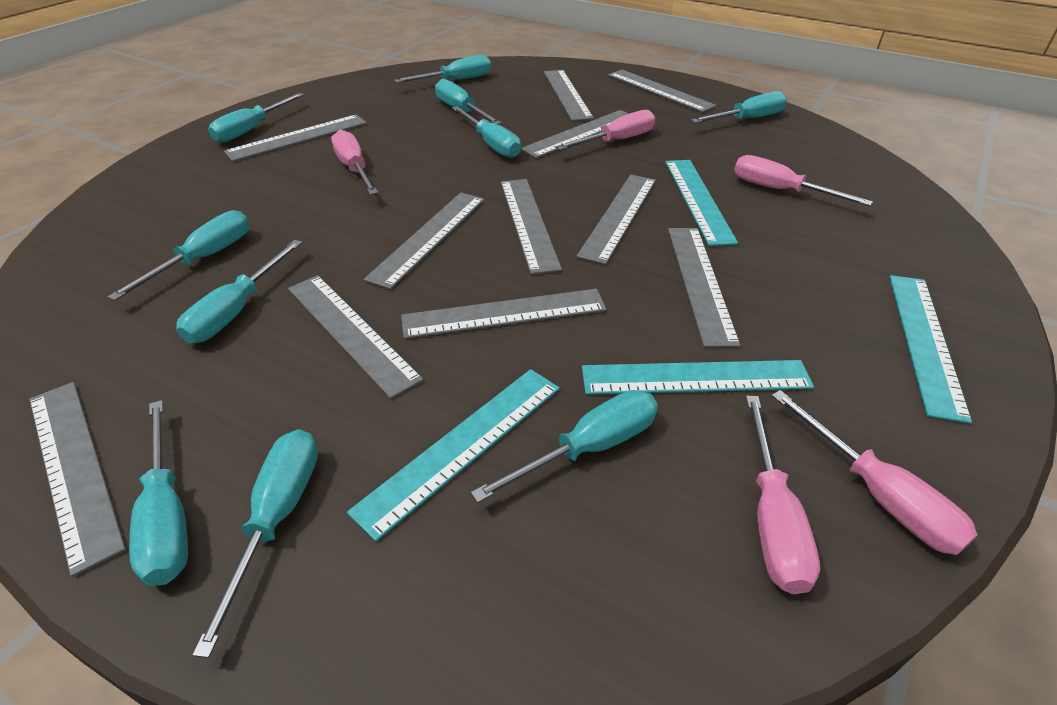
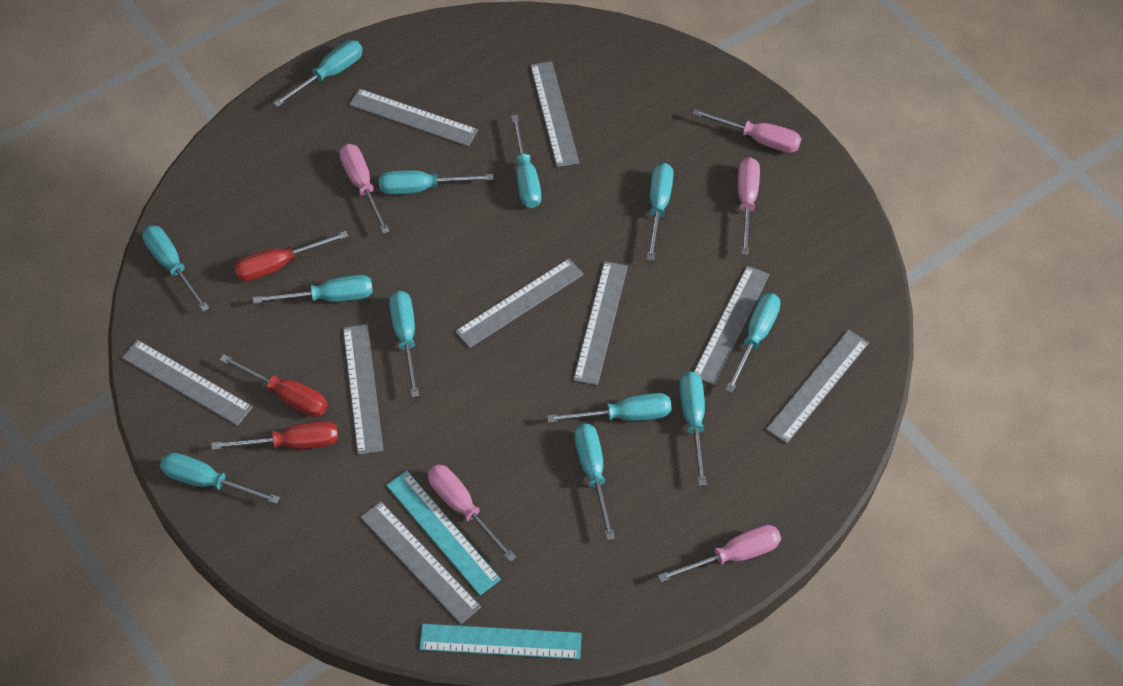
grey ruler: [29,382,126,577] [224,115,367,161] [288,275,423,399] [364,193,484,289] [401,289,607,339] [501,179,562,274] [521,110,629,158] [544,70,594,121] [576,175,656,264] [608,70,716,112] [668,228,740,347] = 11 -> [122,340,253,426] [343,324,383,455] [349,89,478,147] [360,501,481,624] [455,259,584,348] [530,61,579,167] [573,261,628,385] [694,266,769,385] [766,330,869,443] = 9
red screwdriver: none = 0 -> [211,421,338,450] [220,354,328,417] [234,231,349,281] = 3
turquoise ruler: [347,369,560,541] [582,360,814,395] [665,160,738,246] [889,275,972,424] = 4 -> [386,471,501,595] [419,624,582,659] = 2
turquoise screwdriver: [108,210,249,301] [129,400,188,586] [176,240,302,344] [192,429,318,658] [208,93,304,143] [394,55,491,83] [435,79,502,125] [452,106,521,158] [471,390,658,503] [691,91,787,123] = 10 -> [142,225,210,312] [160,453,280,504] [253,275,373,304] [273,40,363,107] [379,170,493,195] [389,291,419,397] [511,115,541,208] [547,393,671,423] [574,424,615,540] [647,163,674,260] [679,372,707,486] [726,293,781,393] = 12

